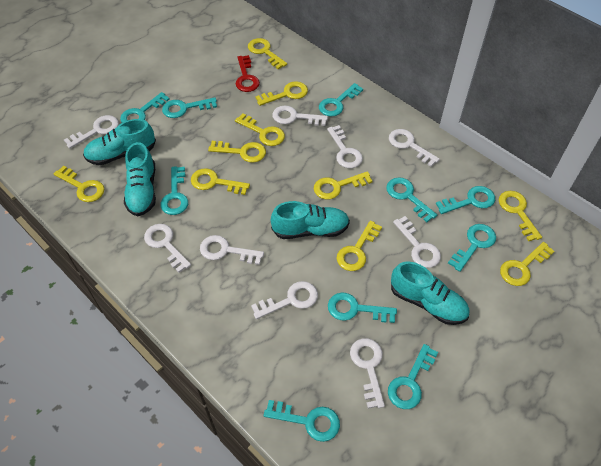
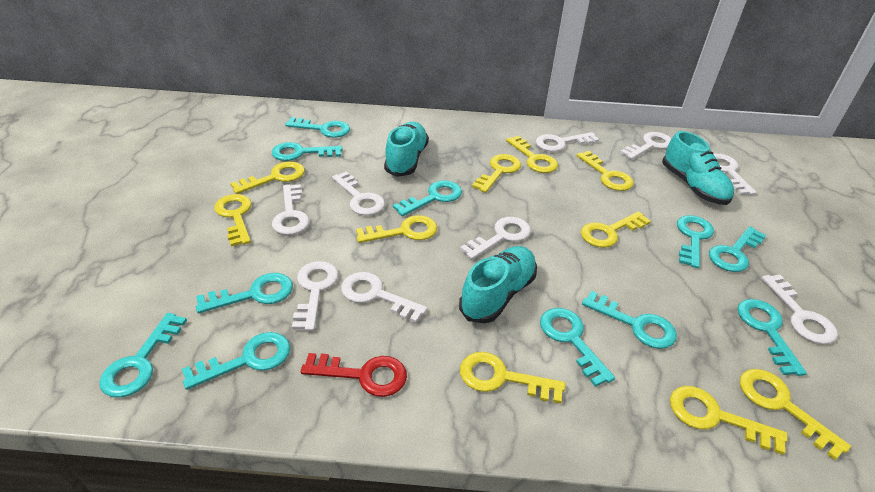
turquoise key: [120,92,170,123] [161,166,188,215] [162,97,217,118] [264,400,340,442] [319,83,363,117] [328,293,397,323] [386,177,437,222] [388,344,438,409] [436,186,495,214] [448,224,496,272] = 10 -> [99,313,187,398] [182,332,290,390] [196,273,293,313] [272,142,342,161] [285,117,350,138] [393,180,462,216] [540,308,615,387] [582,291,677,349] [677,215,714,268] [709,226,766,272] [737,299,807,376] = 11
turquoise shoe: [83,119,156,165] [124,142,156,216] [271,201,350,239] [391,262,470,325] = 4 -> [384,122,429,177] [459,246,537,323] [662,131,734,205] = 3

